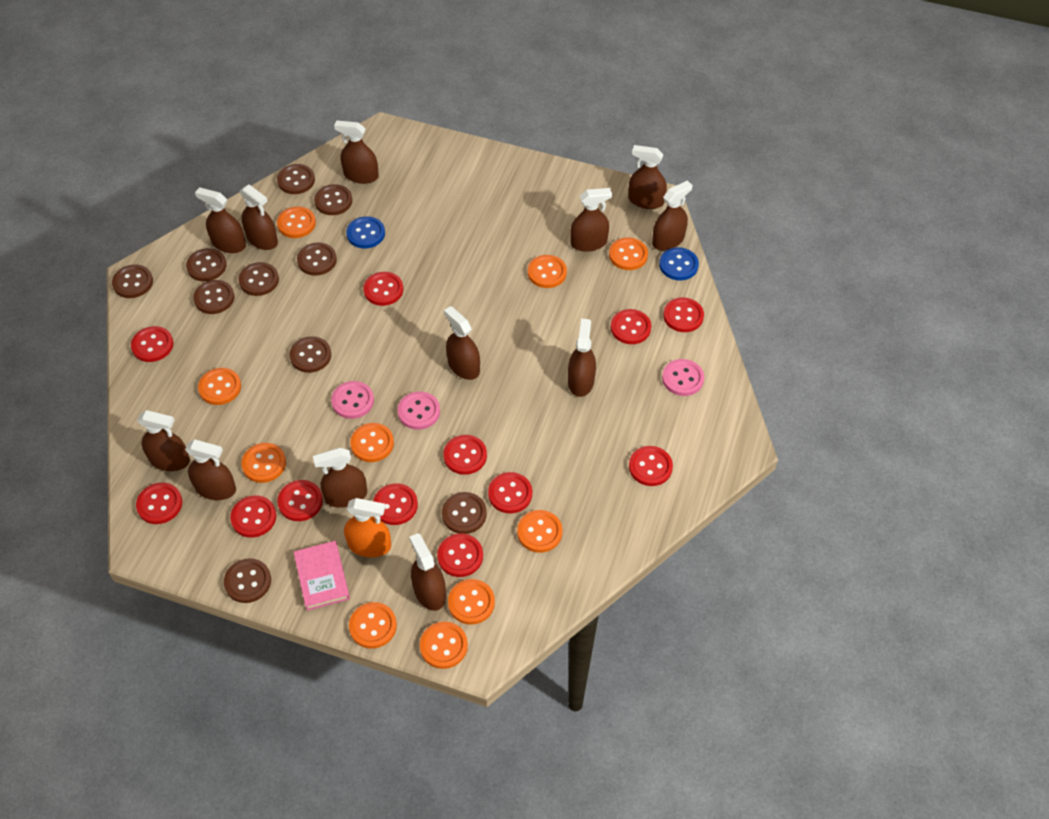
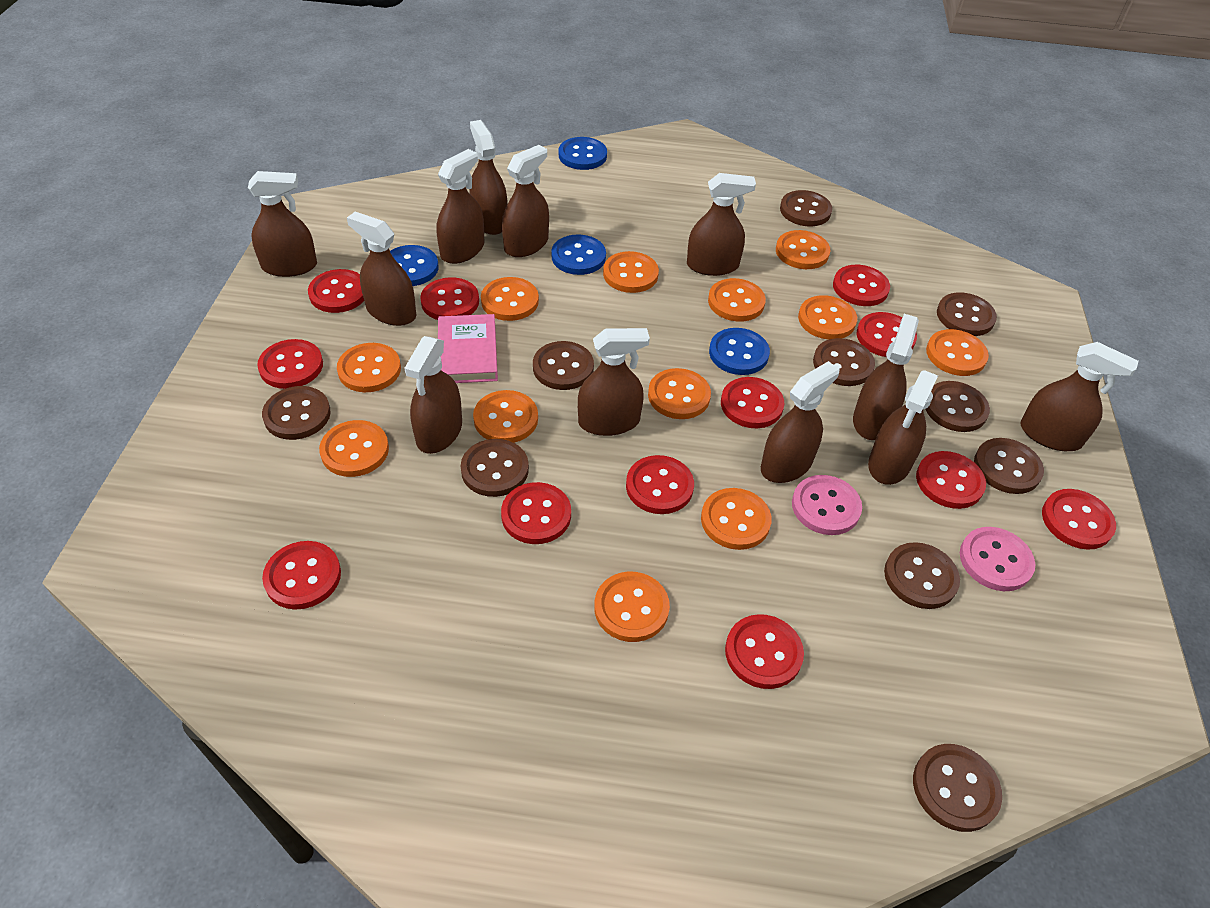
blue button: [346,216,385,248] [659,247,699,280] = 2 -> [390,245,438,286] [551,235,606,275] [559,137,607,170] [709,328,770,375] = 4
orange button: [198,368,241,405] [241,443,286,483] [277,206,316,238] [349,602,397,648] [350,423,394,462] [420,622,468,669] [448,579,495,625] [517,510,562,553] [528,255,567,288] [609,238,648,270] = 10 -> [319,420,389,477] [337,343,401,392] [473,390,538,443] [481,277,539,321] [594,572,670,642] [603,251,659,293] [648,368,711,419] [701,488,772,550] [708,278,766,322] [776,230,830,269] [798,295,857,340] [926,329,989,376] = 12
orange spray bottle: [344,498,391,557] = 1 -> none = 0
pink button: [331,381,374,419] [397,391,440,430] [662,359,704,396] = 3 -> [792,475,862,535] [960,527,1035,591] = 2

